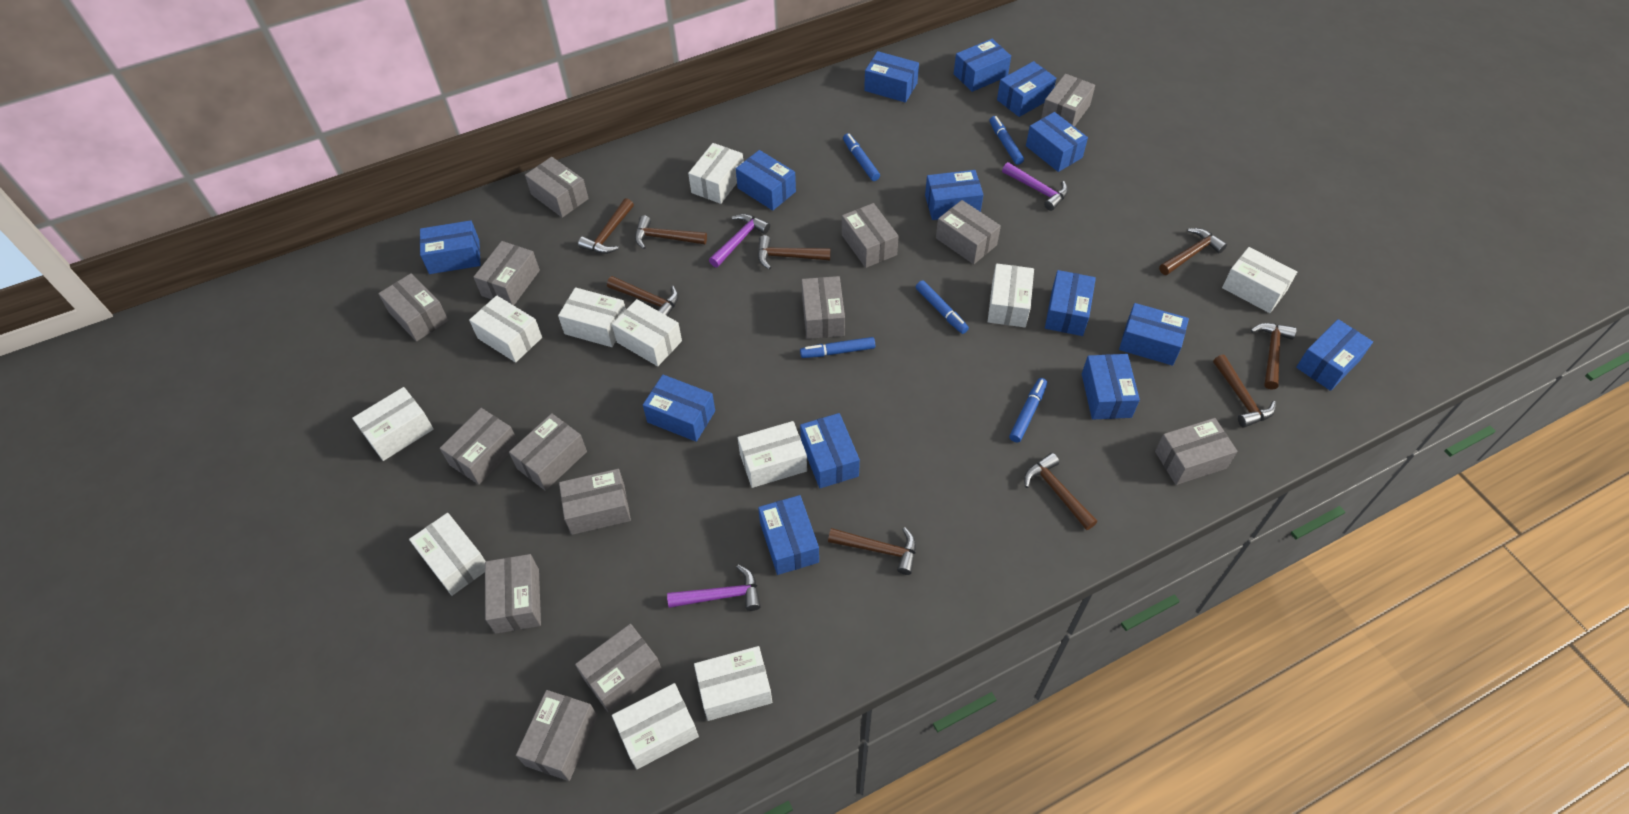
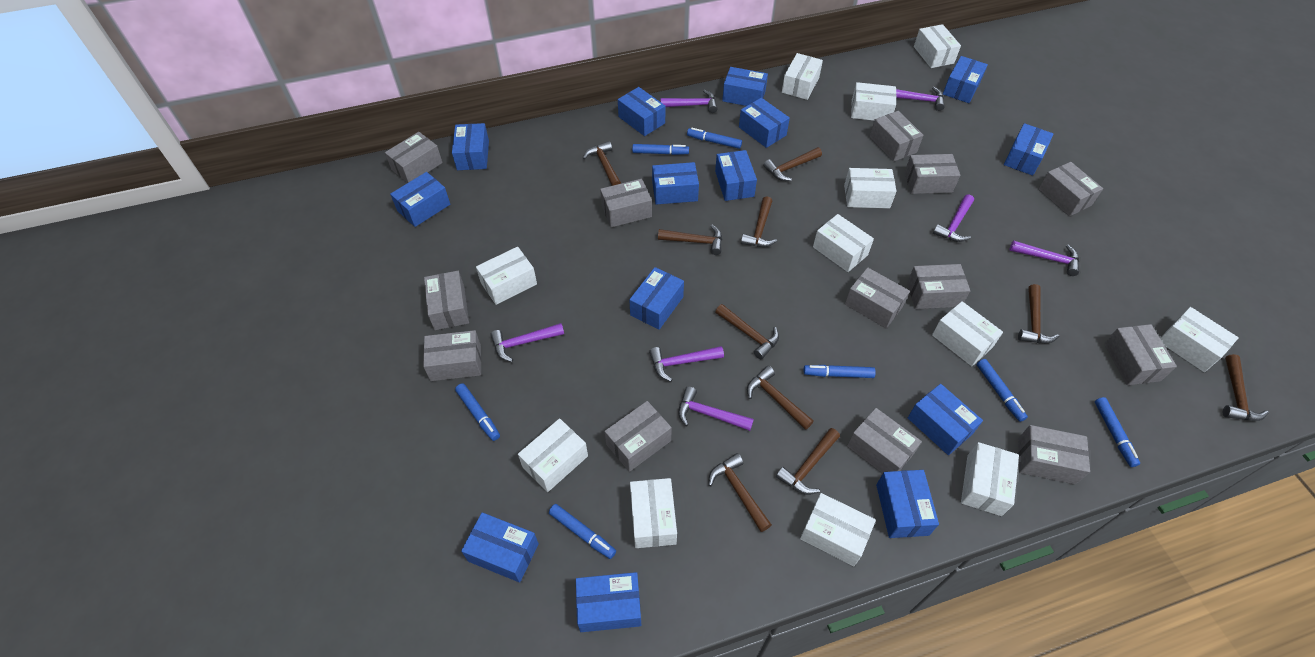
blue marker: [800,337,875,358] [843,133,880,181] [916,280,969,334] [990,116,1024,165] [1009,378,1047,442] = 5 -> [455,383,500,441] [549,504,616,559] [632,144,689,155] [687,128,742,149] [803,365,876,378] [977,359,1028,422] [1095,397,1140,467] = 7
brown hammer: [578,198,634,254] [607,276,679,316] [635,215,707,249] [758,235,831,270] [828,527,916,575] [1024,453,1097,530] [1159,228,1227,275] [1213,355,1276,428] [1251,323,1297,390] = 9 -> [583,141,622,186] [658,225,722,255] [708,453,772,532] [715,304,779,359] [741,196,777,247] [747,366,814,430] [763,147,822,181] [776,428,840,495] [1018,284,1059,343] [1223,354,1269,421] = 10
grey box: [378,273,449,342] [440,408,518,485] [474,241,540,305] [485,554,541,634] [509,413,587,491] [516,690,598,781] [525,157,589,218] [559,469,631,535] [575,624,662,712] [802,276,845,339] [842,203,899,268] [936,200,1001,264] [1041,74,1095,127] [1155,418,1238,485] = 14 -> [385,132,443,183] [423,330,481,381] [424,271,469,330] [600,179,652,227] [605,401,672,472] [845,267,910,328] [847,408,922,473] [870,111,923,162] [904,154,960,194] [907,264,970,309] [1018,425,1090,484] [1038,162,1103,216] [1104,324,1177,385] = 13
purple hammer: [667,565,761,611] [709,214,770,267] [1002,162,1068,211] = 3 -> [490,323,564,362] [649,346,724,382] [661,90,717,113] [678,386,754,431] [896,87,945,111] [933,194,974,242] [1010,240,1079,276] = 7
white box: [352,387,434,461] [409,513,485,596] [469,295,542,363] [558,287,626,347] [612,299,682,366] [612,683,699,769] [688,143,743,204] [694,646,772,721] [738,421,807,488] [988,264,1034,327] [1222,247,1297,313] = 11 -> [476,247,537,305] [518,418,588,492] [630,478,677,548] [782,53,823,100] [800,493,876,566] [813,214,874,272] [844,168,896,208] [851,82,896,121] [914,24,961,68] [932,301,1003,366] [961,442,1019,516] [1160,307,1239,372] = 12

